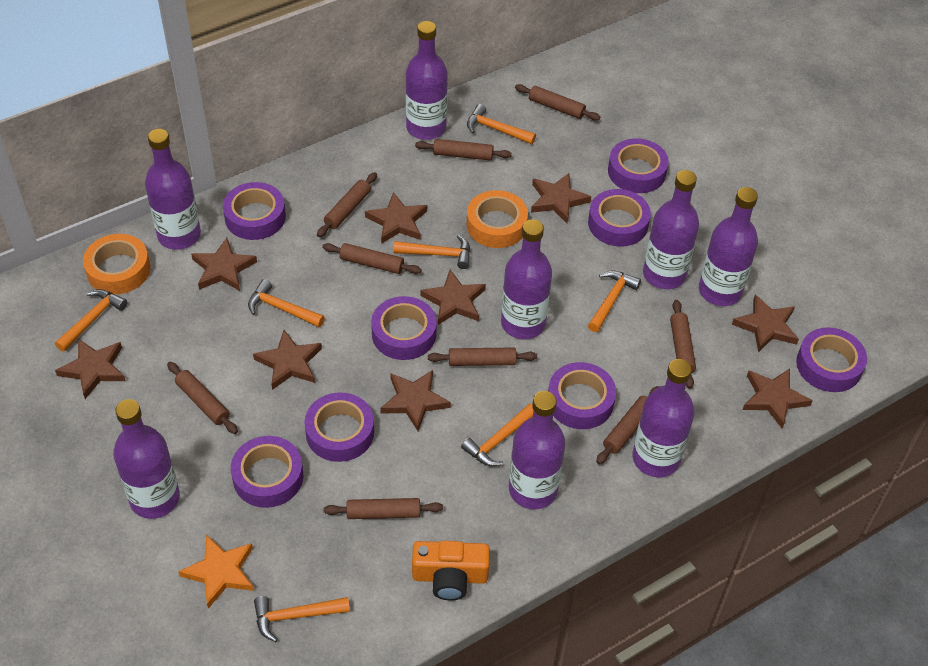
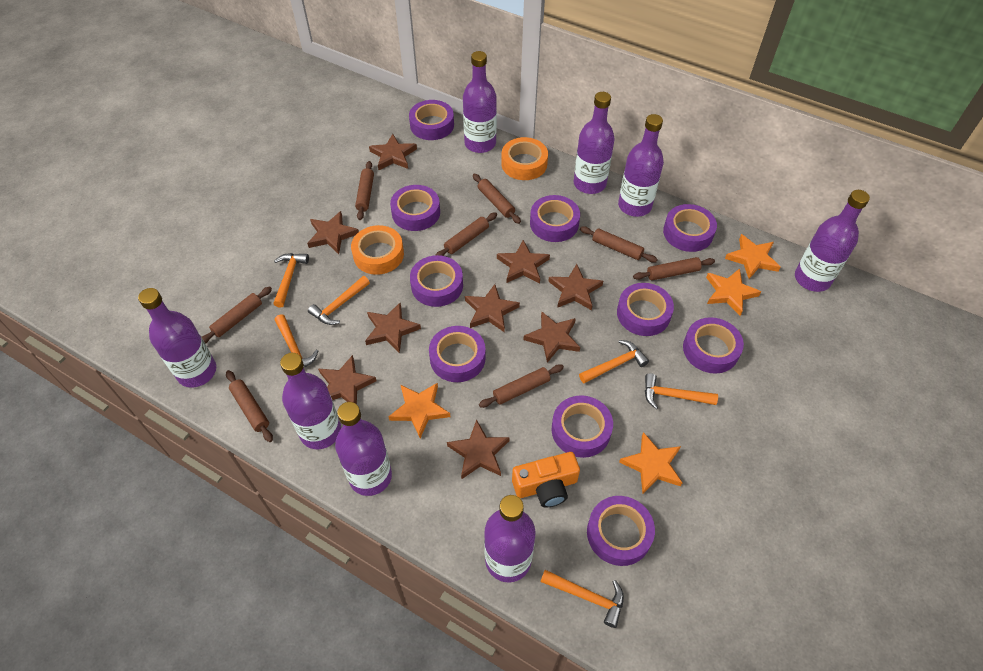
brown rolling pin: [167,362,238,434] [317,172,377,237] [322,243,422,274] [324,498,443,519] [415,139,512,161] [428,348,537,366] [515,84,600,121] [596,386,659,464] [670,300,696,389] = 9 -> [202,287,272,344] [226,370,273,442] [355,161,374,220] [436,212,497,256] [473,173,521,224] [479,364,564,408] [580,226,658,263] [633,257,715,280] = 8
orange hammer: [55,289,128,352] [248,279,325,327] [254,596,350,642] [394,235,471,269] [461,403,533,466] [467,104,536,144] [588,270,641,332] = 7 -> [273,253,309,308] [275,314,318,367] [308,276,370,325] [540,570,624,628] [579,340,649,383] [645,373,718,409] = 6
orange star: [178,535,254,609] = 1 -> [388,382,450,438] [619,432,682,494] [706,268,761,316] [725,234,781,279] = 4
purple tape: [223,182,286,240] [231,436,304,508] [304,392,374,462] [371,296,437,360] [548,362,616,429] [588,189,651,247] [608,138,669,193] [796,327,867,392] = 8 -> [390,185,440,231] [409,100,454,140] [410,255,463,307] [429,326,486,382] [530,195,580,242] [552,395,613,458] [587,496,655,566] [617,283,674,336] [663,204,717,252] [683,317,744,374] = 10

